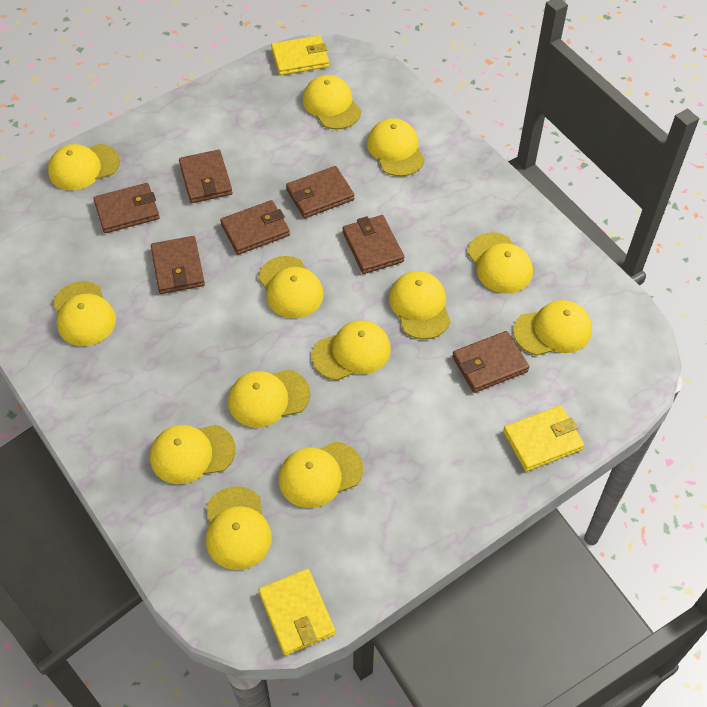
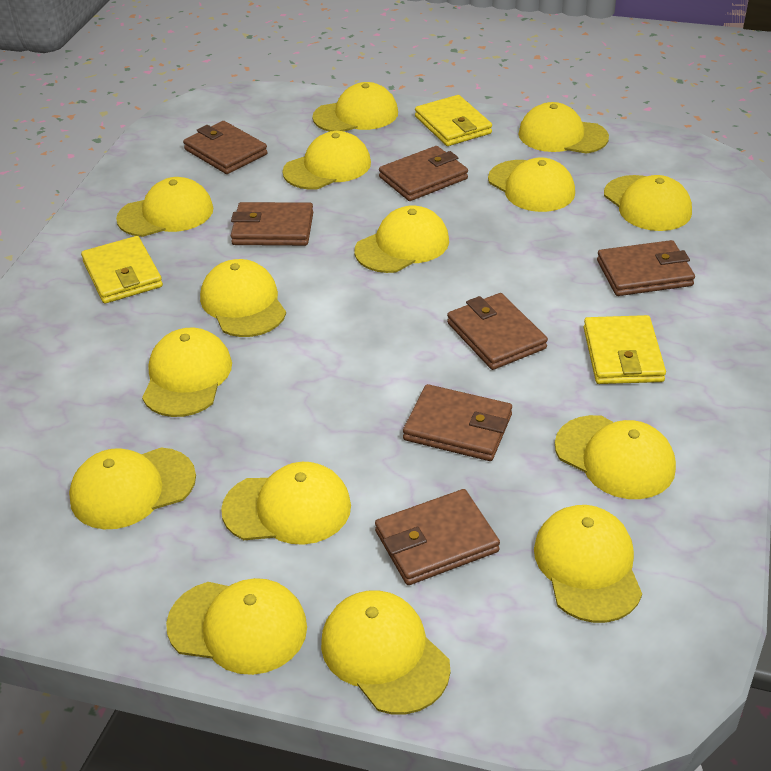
yellow cap: [48,144,120,190] [53,281,116,346] [150,425,236,484] [206,486,272,570] [228,369,310,428] [258,256,324,318] [279,442,363,508] [303,75,361,130] [312,321,391,380] [367,118,425,176] [389,271,451,339] [468,233,533,294] [513,300,592,356] = 13 -> [69,447,196,529] [116,177,213,237] [142,328,232,417] [166,578,307,675] [200,259,286,337] [221,462,351,545] [282,131,371,189] [312,82,398,132] [321,590,450,714] [354,205,449,273] [488,158,575,212] [518,102,609,154] [534,505,642,623] [555,415,676,499] [604,175,692,231] = 15

